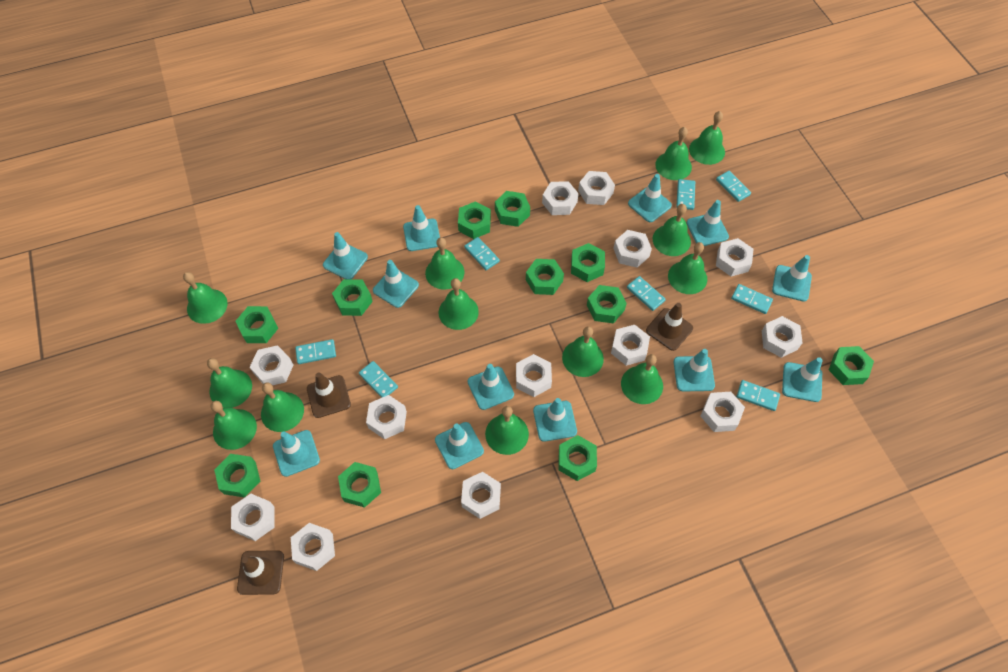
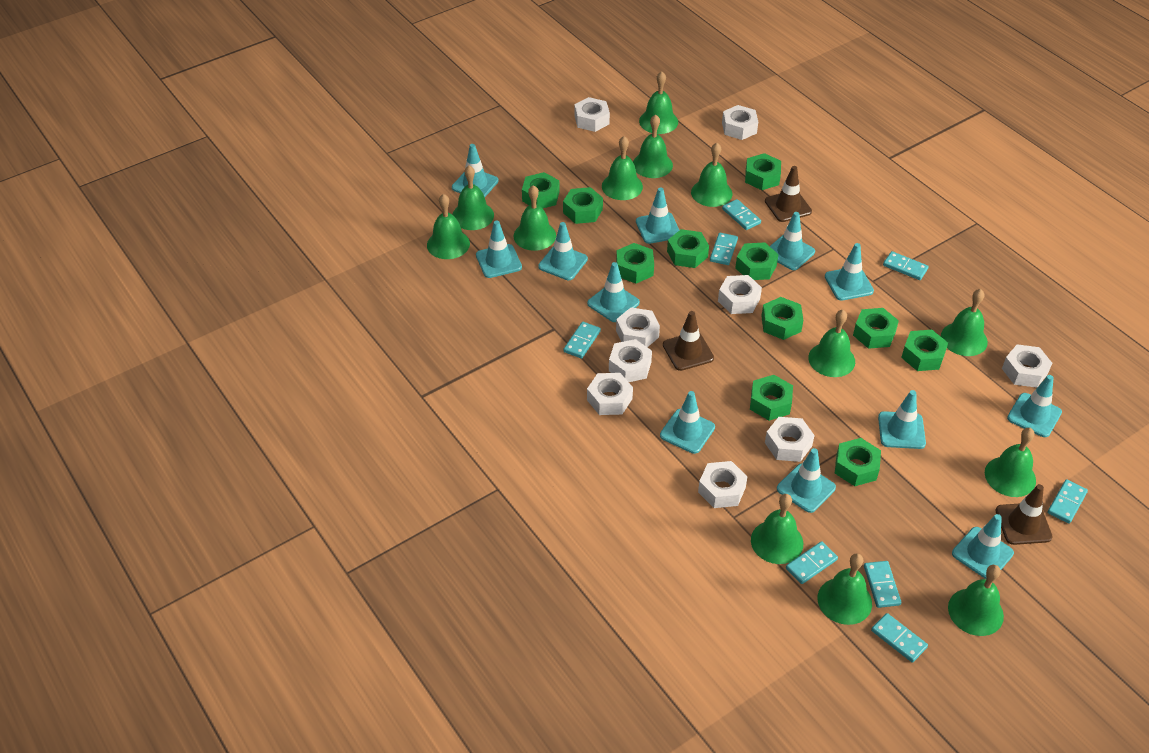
white nut: [231,494,275,541] [250,345,293,385] [291,523,335,571] [366,395,407,439] [461,472,501,519] [516,354,552,397] [542,181,579,215] [578,171,615,205] [611,325,650,366] [613,230,652,268] [701,392,745,432] [716,238,754,276] [762,316,803,358] = 13 -> [574,97,610,132] [587,373,633,415] [609,339,652,382] [616,308,660,347] [698,461,748,508] [718,275,762,314] [722,105,758,140] [765,417,815,462] [1002,344,1052,388] = 9

